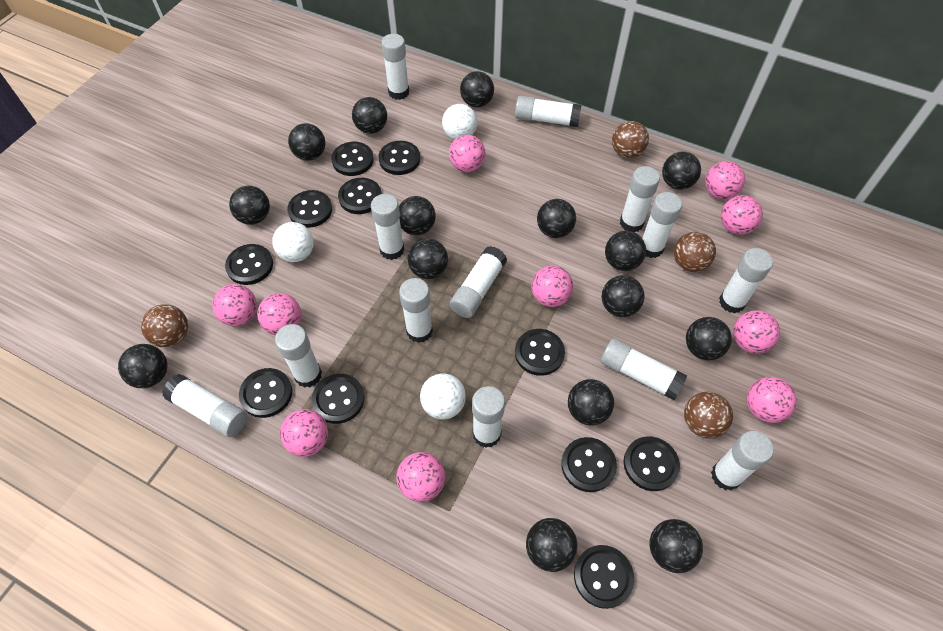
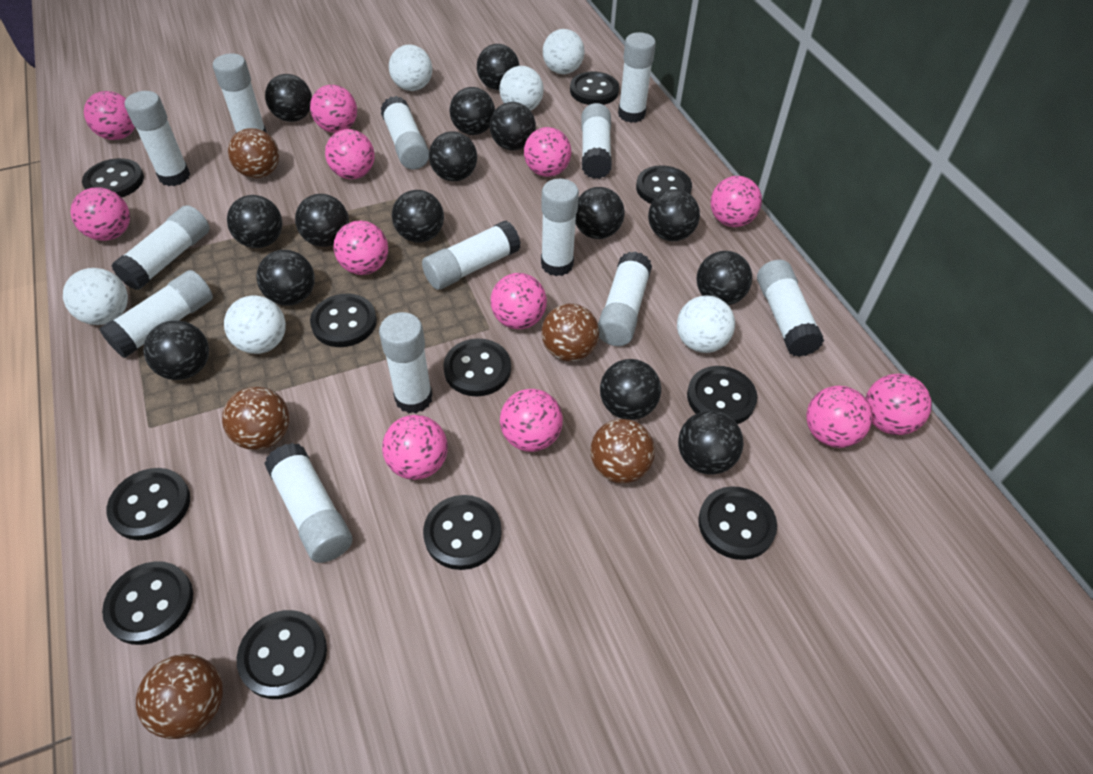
brown ball: [141,304,188,347] [612,121,649,158] [674,232,716,272] [684,392,733,439] = 4 -> [136,654,223,739] [222,387,289,450] [228,128,279,178] [541,303,599,362] [590,419,655,484] = 5
pink ball: [212,284,257,326] [257,293,302,335] [280,409,328,457] [396,452,445,502] [449,135,486,172] [531,265,573,307] [705,161,745,200] [721,195,763,235] [733,310,780,354] [747,377,797,423] = 10 -> [70,187,130,241] [84,91,135,140] [310,85,357,133] [325,129,375,179] [334,221,388,275] [382,415,448,480] [491,273,547,329] [500,389,563,452] [524,127,571,177] [711,176,762,227] [806,386,873,448] [866,374,932,435] = 12
white ball: [272,222,314,262] [420,373,466,419] [442,104,478,140] = 3 -> [63,268,128,325] [224,295,286,354] [389,45,432,91] [500,66,543,111] [543,29,584,74] [677,296,735,353] = 6

